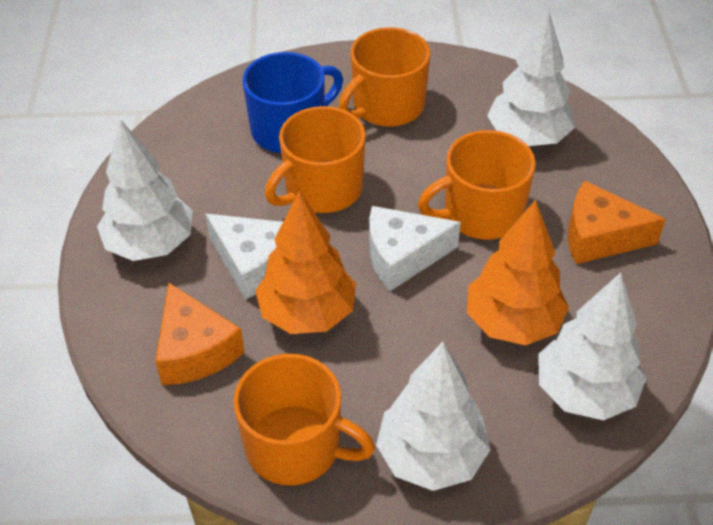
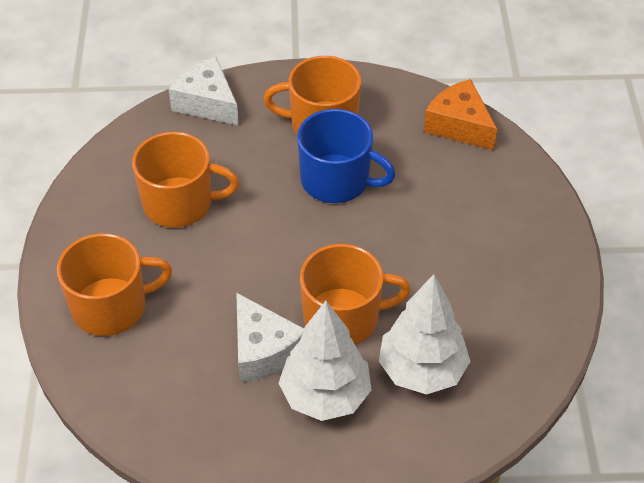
orange cheese: [155,282,245,385] [568,180,666,264] = 2 -> [424,79,497,150] = 1
orange tree: [255,191,356,334] [467,200,569,345] = 2 -> none = 0
white tree: [97,119,192,261] [376,342,491,491] [487,11,575,146] [538,273,647,420] = 4 -> [278,301,372,421] [379,274,470,395] = 2

